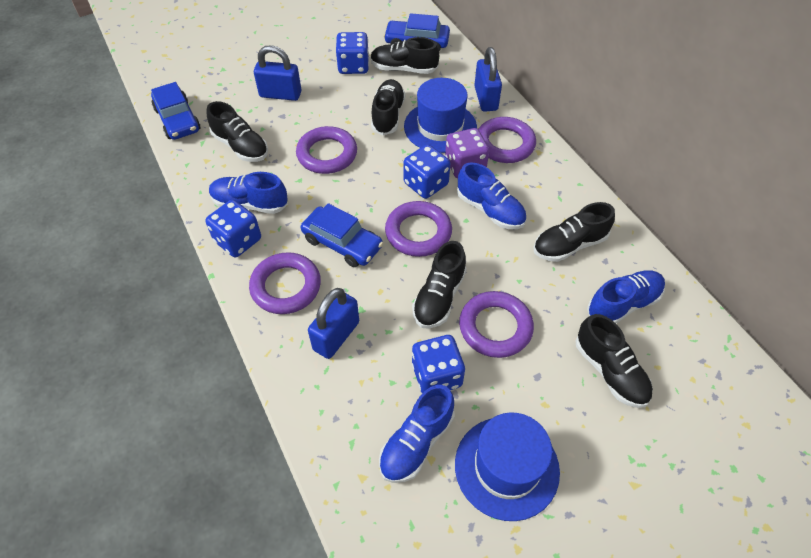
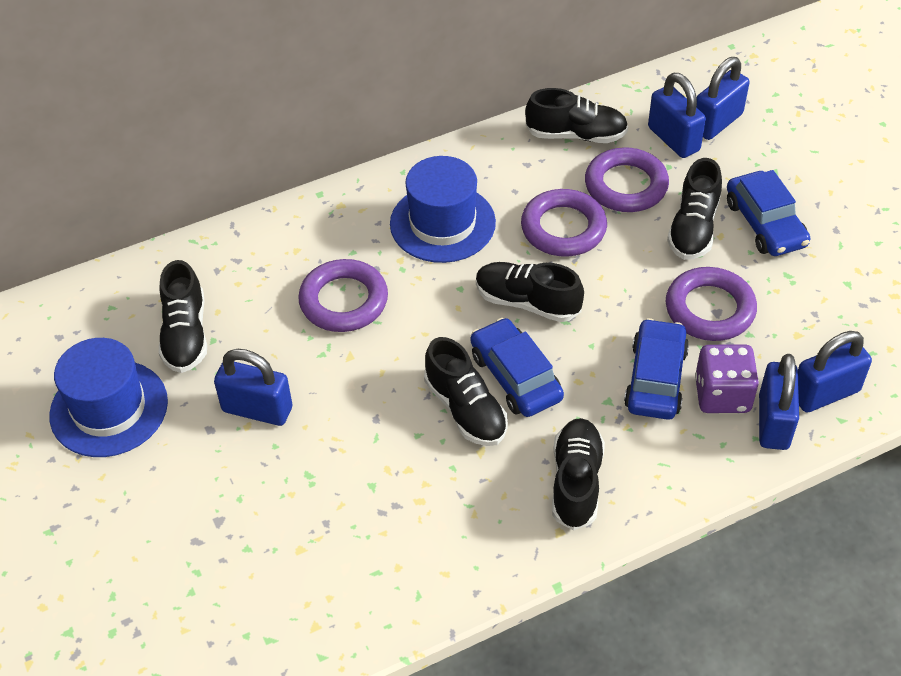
blue dice: [205,200,261,258] [336,32,369,74] [403,144,450,199] [412,335,465,393] = 4 -> none = 0
blue padlock: [254,45,301,101] [308,288,359,359] [474,47,502,112] = 3 -> [214,349,292,426] [648,73,706,158] [697,57,750,140] [759,354,799,450] [798,331,872,412] = 5
blue shoe: [209,172,288,214] [379,385,455,483] [457,162,526,229] [587,270,665,323] = 4 -> none = 0
purple ring: [249,252,321,314] [296,126,357,174] [385,201,452,257] [459,291,534,358] [478,117,536,163] = 5 -> [298,259,388,332] [521,189,607,257] [585,147,669,212] [666,267,757,341] = 4

